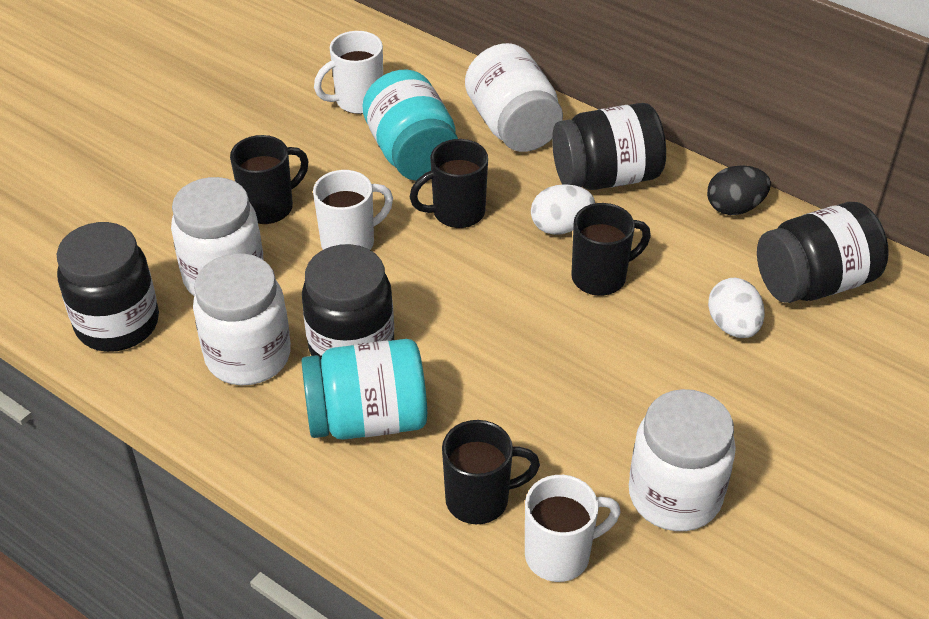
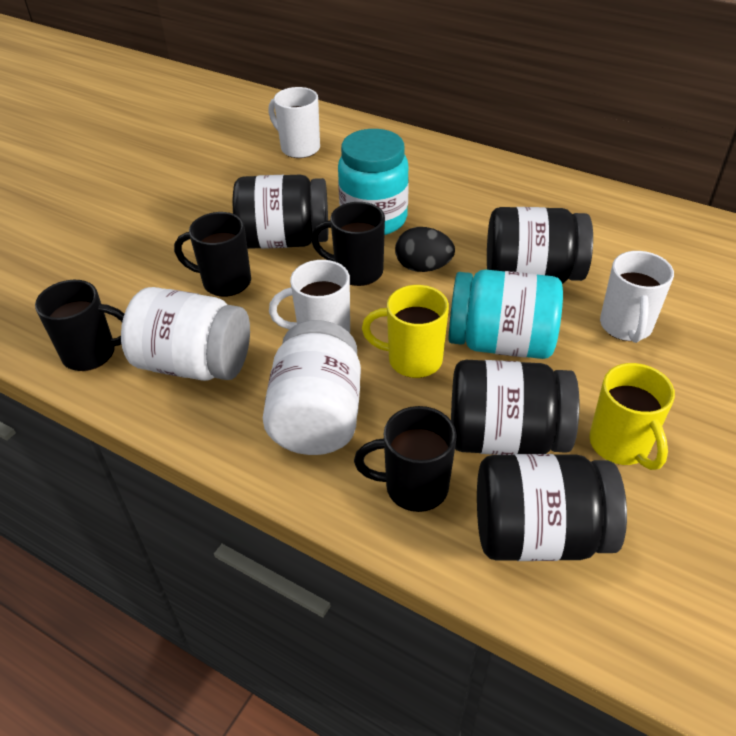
white egg: [531,184,595,235] [708,278,765,338] = 2 -> none = 0
white jar: [171,177,264,296] [193,253,291,385] [465,43,563,152] [629,389,736,531] = 4 -> [121,287,250,381] [263,320,361,455] = 2
yellow mug: none = 0 -> [362,285,449,378] [589,363,675,470] = 2

